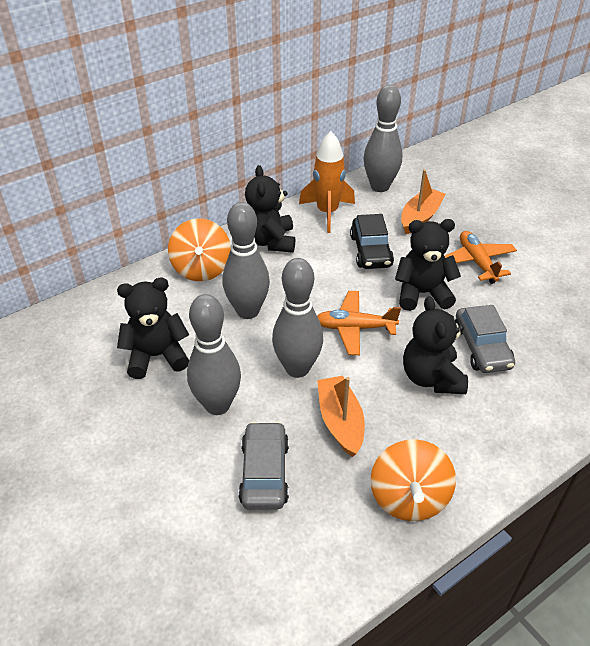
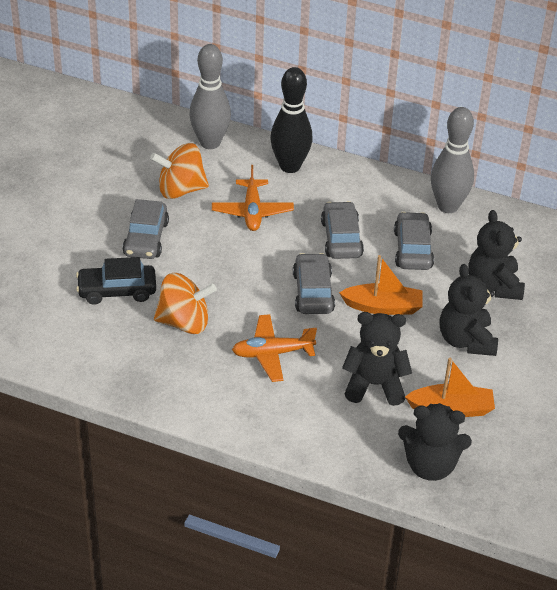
black bowling pin: none = 0 -> [270,67,312,173] = 1
grey bowling pin: [187,294,241,415] [223,202,270,319] [272,258,323,378] [364,85,403,192] = 4 -> [189,44,231,149] [431,107,474,213] = 2
grey car: [238,421,289,510] [455,305,515,373] = 2 -> [123,199,169,259] [293,253,335,314] [321,201,364,259] [394,212,434,270] = 4
orange rocket: [299,131,355,233] = 1 -> none = 0

